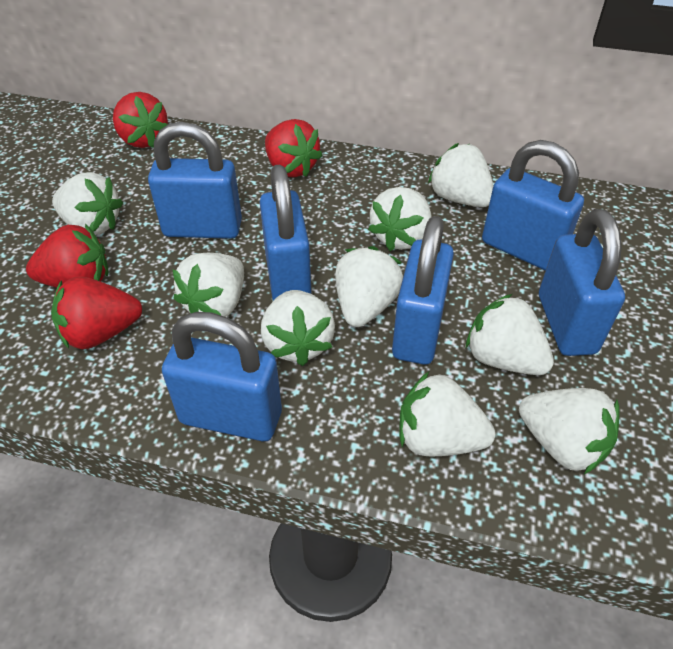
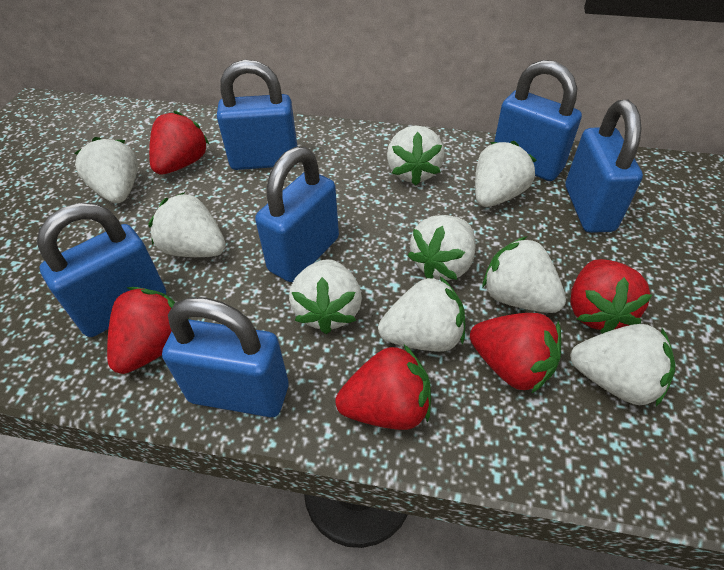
red strawberry: [26,224,109,288] [51,276,142,349] [113,92,168,148] [265,119,323,177] = 4 -> [107,287,189,374] [149,111,209,175] [335,345,431,430] [470,313,561,394] [570,259,652,334] = 5

